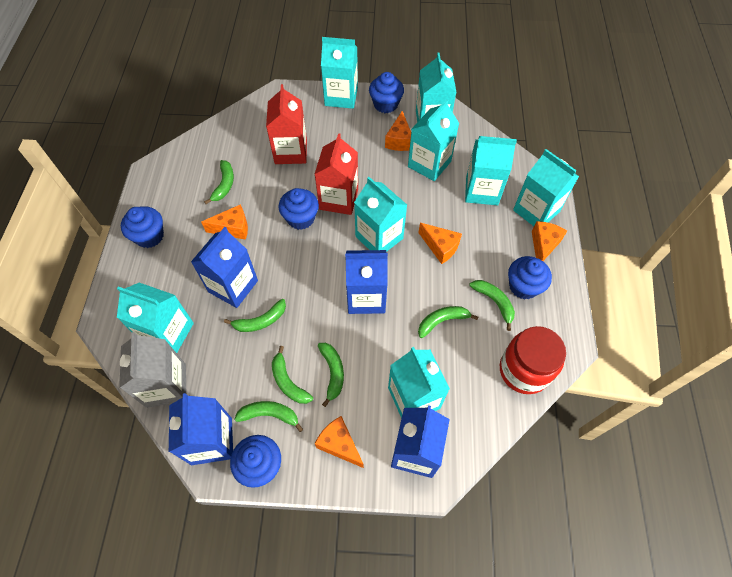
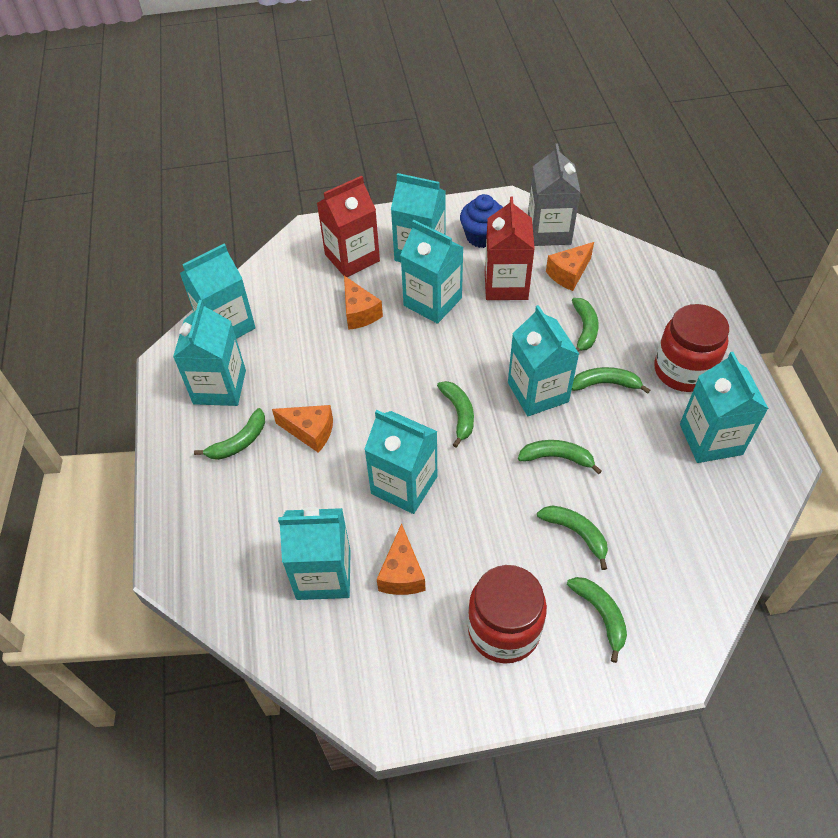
blue carton: [169,393,233,465] [191,227,258,308] [345,250,388,314] [391,405,450,478] = 4 -> none = 0
blue cupcake: [121,206,164,248] [230,435,281,488] [279,188,319,230] [369,72,404,113] [508,256,552,300] = 5 -> [460,194,503,248] = 1
orange cheese: [201,204,248,240] [315,416,364,468] [385,111,411,151] [419,223,462,264] [532,221,567,261] = 5 -> [272,405,333,453] [344,276,383,330] [377,523,426,595] [546,242,594,291] = 4
red jar: [500,326,566,394] = 1 -> [468,565,547,664] [655,304,729,392] = 2

